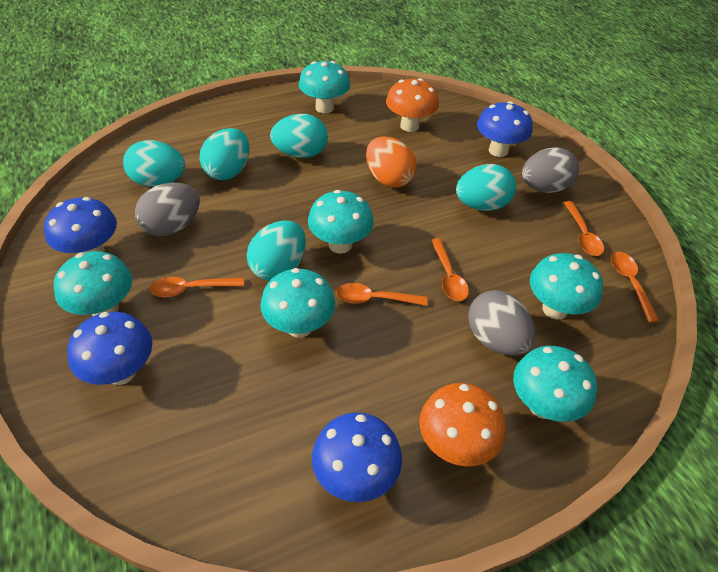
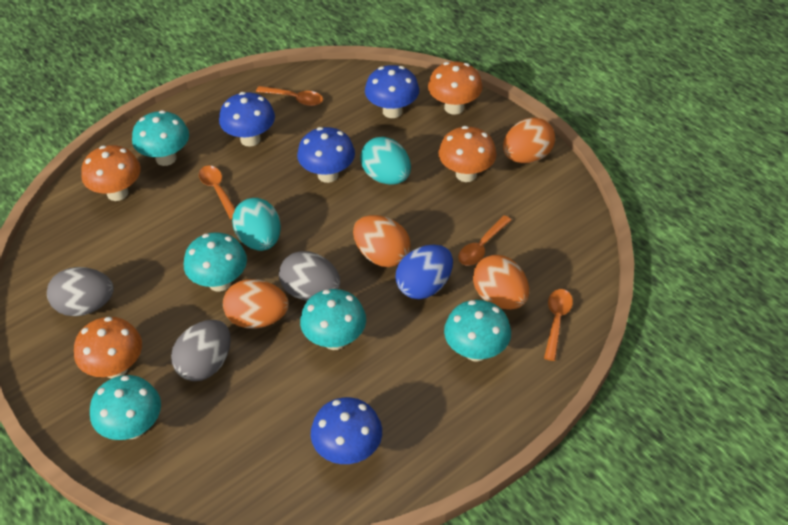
blue egg: none = 0 -> [396,245,453,299] = 1
orange egg: [366,137,417,188] = 1 -> [223,279,289,329] [353,215,411,267] [473,255,529,310] [503,117,555,163] = 4
orange mushroom: [386,78,439,132] [419,383,506,466] = 2 -> [74,317,142,379] [81,145,141,201] [428,61,483,115] [438,126,497,182] = 4
orange spoon: [150,277,244,297] [336,283,428,306] [431,238,469,301] [564,201,604,256] [611,252,659,323] = 5 -> [199,166,235,220] [256,86,323,106] [458,215,511,266] [544,289,573,361] = 4
turquoise egg: [123,140,185,187] [200,128,250,180] [247,220,306,281] [270,114,328,158] [456,164,516,211] = 5 -> [232,198,281,251] [360,137,411,185] = 2
turquoise mushroom: [54,251,132,316] [261,268,336,338] [299,61,350,113] [308,190,374,254] [513,346,597,422] [530,253,603,320] = 6 -> [90,375,161,440] [132,110,189,166] [184,232,247,292] [300,289,366,350] [444,300,511,362] = 5

